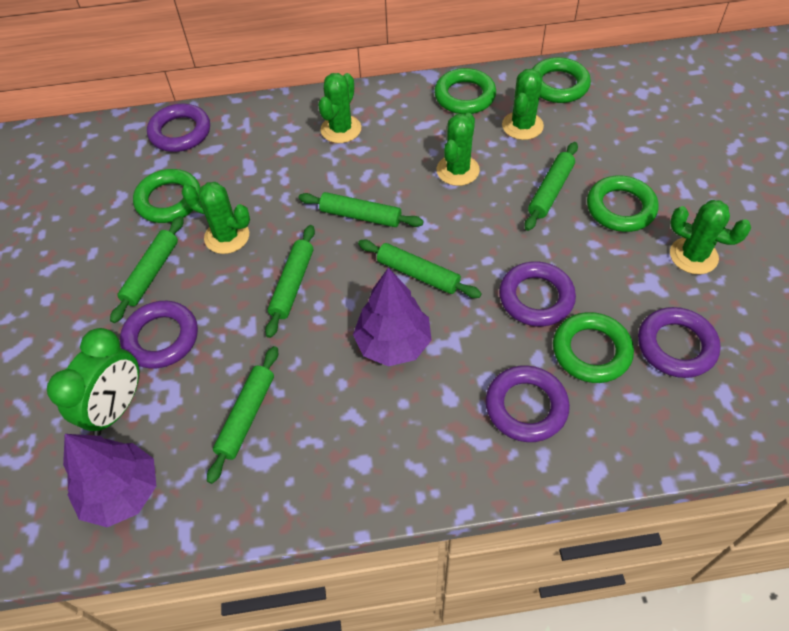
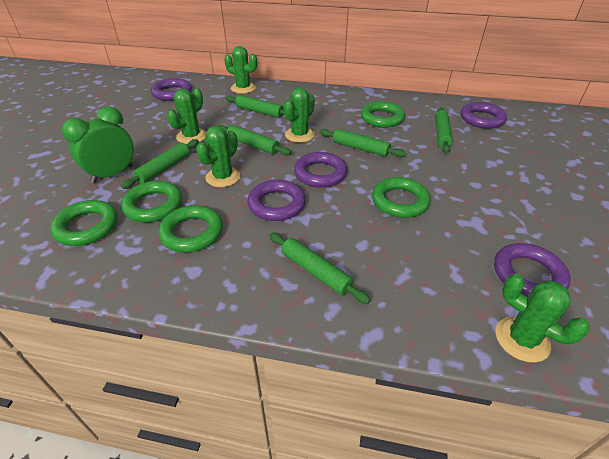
purple tree: [63,434,156,527] [353,267,432,367] = 2 -> none = 0

